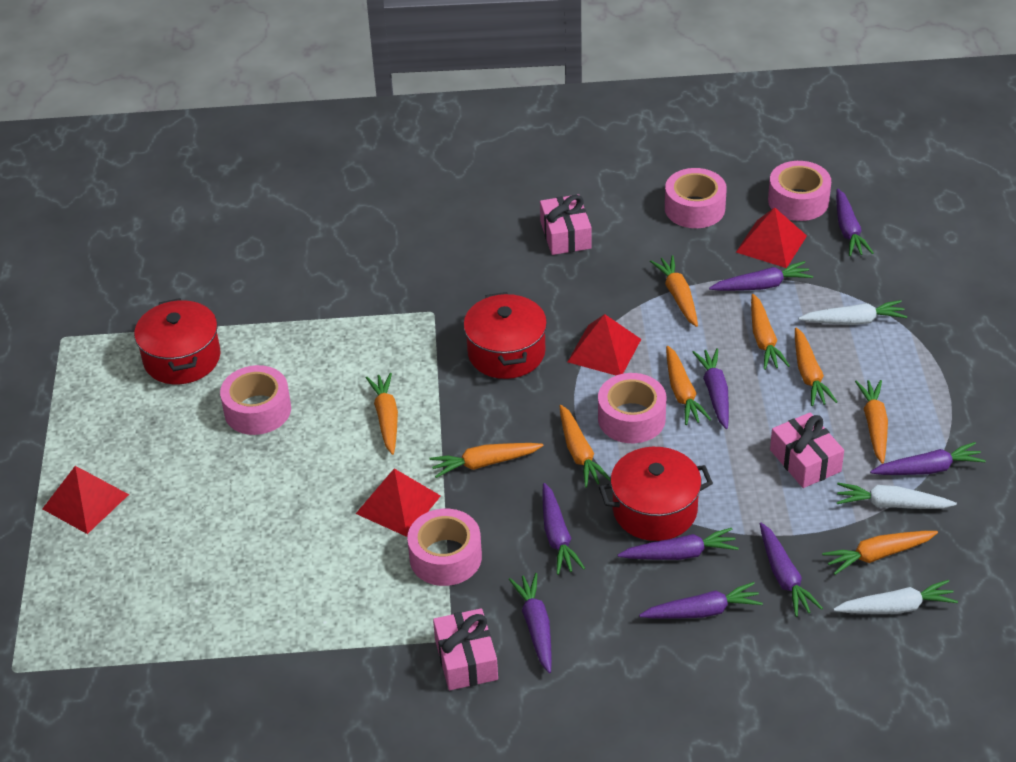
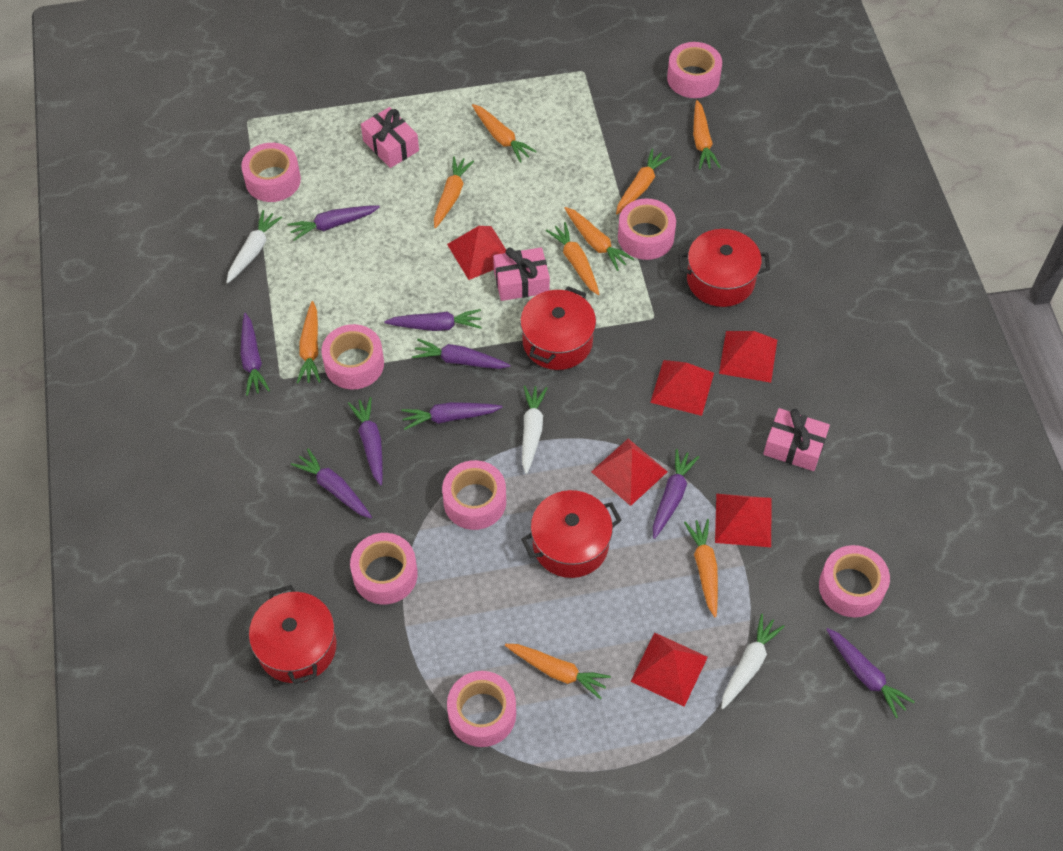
pink tape: [220,365,291,435] [407,509,482,586] [598,373,666,443] [665,168,727,228] [768,161,831,221] = 5 -> [241,143,301,202] [321,324,384,389] [350,533,418,604] [442,460,506,530] [447,671,516,747] [618,198,676,260] [667,42,722,98] [819,545,890,617] = 8
red pot: [134,298,221,384] [463,292,547,379] [599,447,713,541] = 3 -> [249,585,337,684] [520,286,596,370] [521,490,622,578] [678,229,770,307] = 4
red pyramid: [42,466,129,534] [356,468,441,537] [568,314,641,375] [736,207,807,268] = 4 -> [447,226,506,280] [591,439,668,506] [630,633,708,707] [650,360,714,416] [715,494,772,547] [719,331,777,383] = 6

